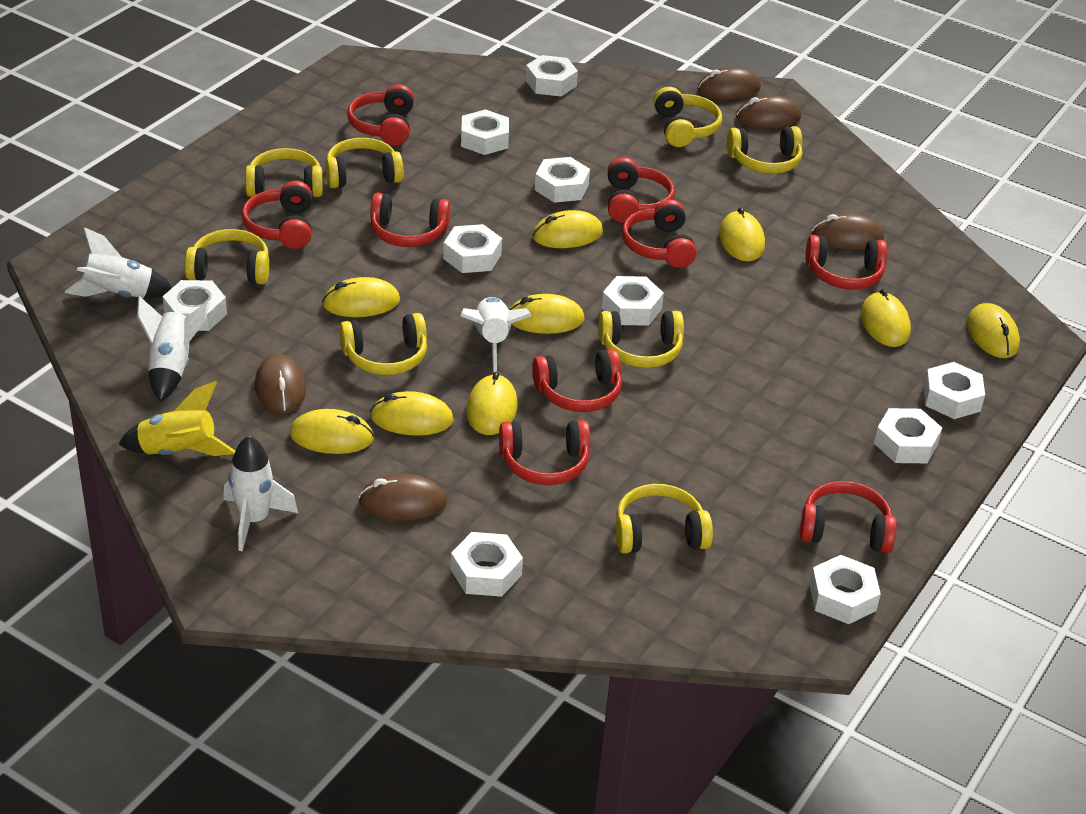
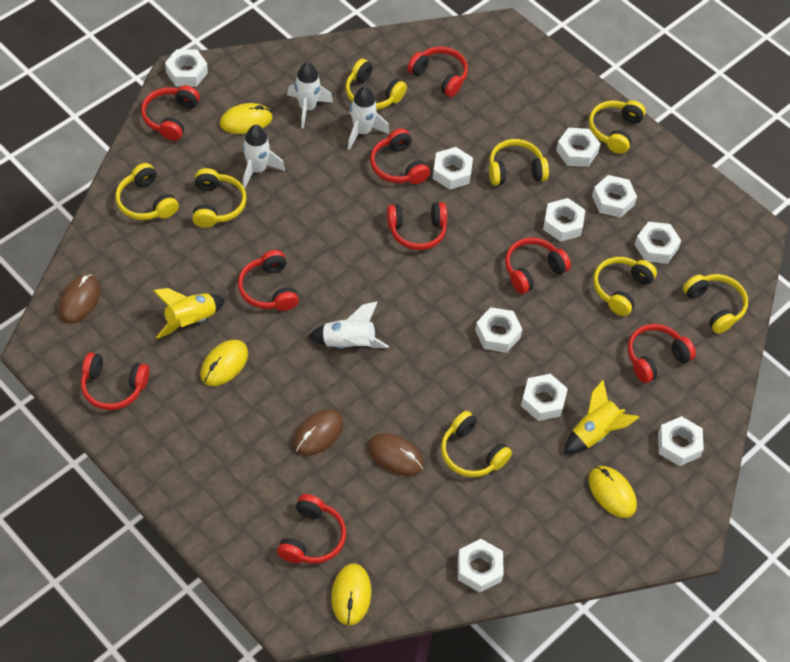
brown mouse: [255,354,306,414] [359,473,447,520] [698,67,761,100] [736,95,801,128] [812,213,884,250] = 5 -> [59,275,100,324] [293,409,343,456] [368,433,424,476] = 3
yellow mouse: [290,409,374,454] [322,277,400,317] [370,391,454,436] [466,372,518,435] [509,294,585,334] [532,210,603,248] [719,207,765,261] [861,289,911,347] [967,303,1020,358] = 9 -> [200,340,248,386] [220,103,273,134] [331,563,371,626] [589,466,637,518] = 4
yellow rocket: [119,381,235,456] = 1 -> [153,288,226,339] [564,380,639,454] = 2

